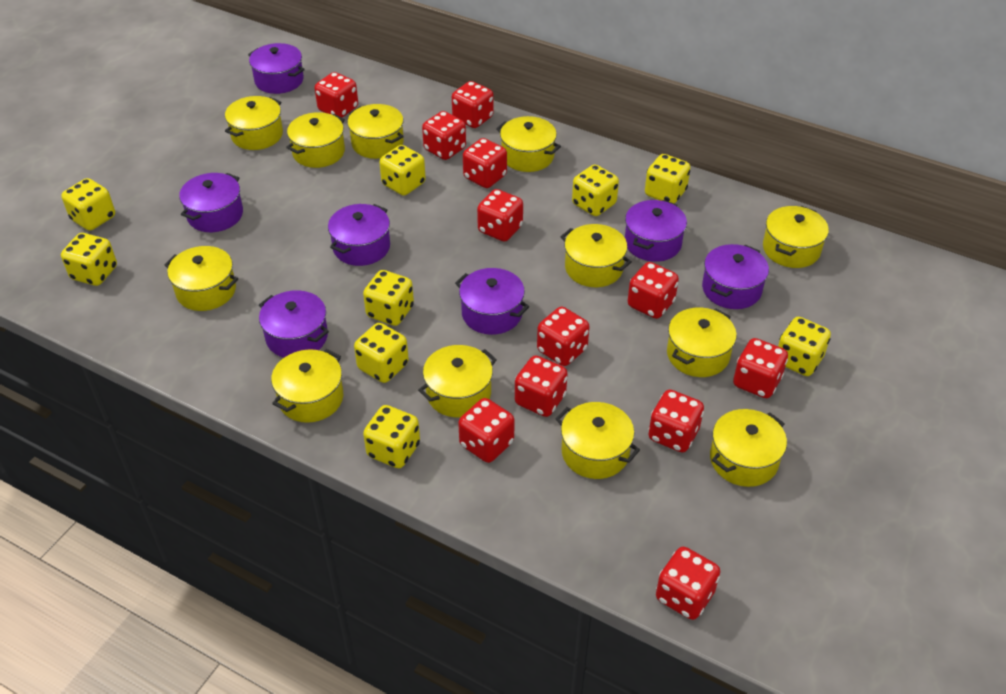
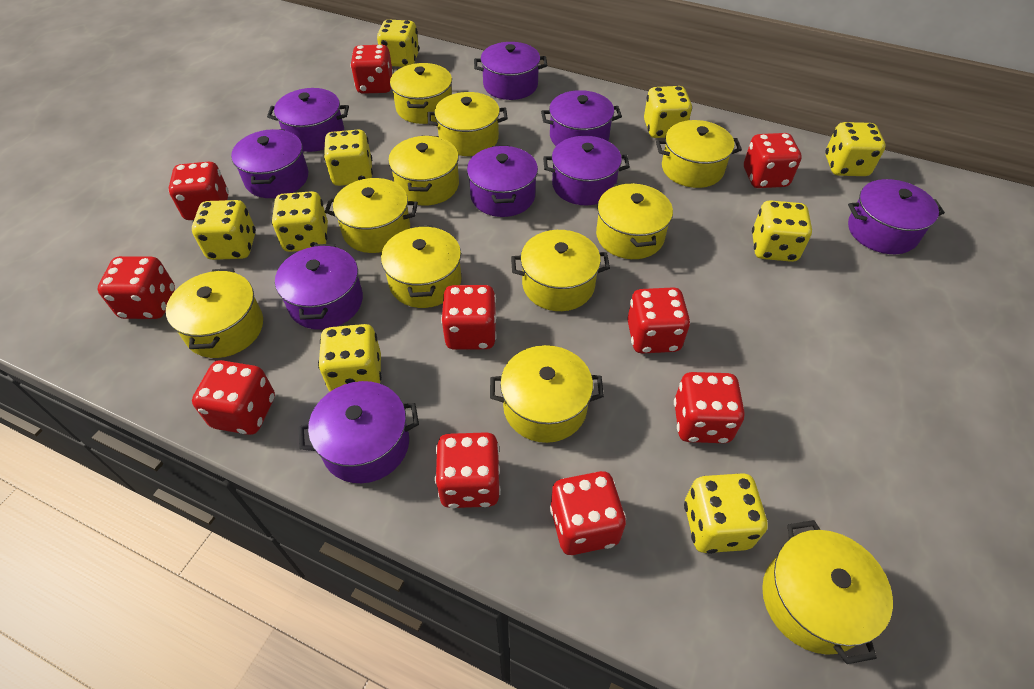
purple pot: [179,173,243,232] [248,43,305,94] [259,290,329,358] [328,204,390,266] [455,268,529,335] [625,200,687,262] [702,244,769,309] = 7 -> [231,129,308,198] [267,88,349,152] [275,244,363,330] [298,381,419,483] [467,146,538,217] [474,42,547,100] [541,90,622,146] [543,136,630,205] [848,179,945,254] = 9
red dice: [315,72,358,118] [422,111,466,160] [452,81,494,128] [458,398,515,463] [463,138,507,188] [477,189,523,242] [515,355,568,417] [537,307,589,366] [628,262,679,319] [648,389,704,453] [656,547,720,620] [733,338,788,398] = 12 -> [97,256,175,319] [169,162,229,220] [192,360,275,435] [350,45,393,94] [435,432,501,508] [441,285,497,350] [550,471,626,555] [627,287,691,354] [674,372,745,443] [744,133,802,188] = 10
yellow pot: [165,246,238,311] [225,96,283,150] [271,349,343,423] [286,112,345,168] [348,104,404,159] [418,345,497,417] [496,116,561,172] [556,402,640,479] [561,224,632,287] [667,308,737,377] [710,409,787,487] [763,206,829,268] = 12 -> [166,268,263,358] [325,178,418,253] [381,225,461,308] [388,136,459,206] [390,63,452,124] [428,92,508,156] [490,345,604,443] [511,230,610,311] [596,182,673,259] [656,120,742,188] [762,520,893,664] = 11

